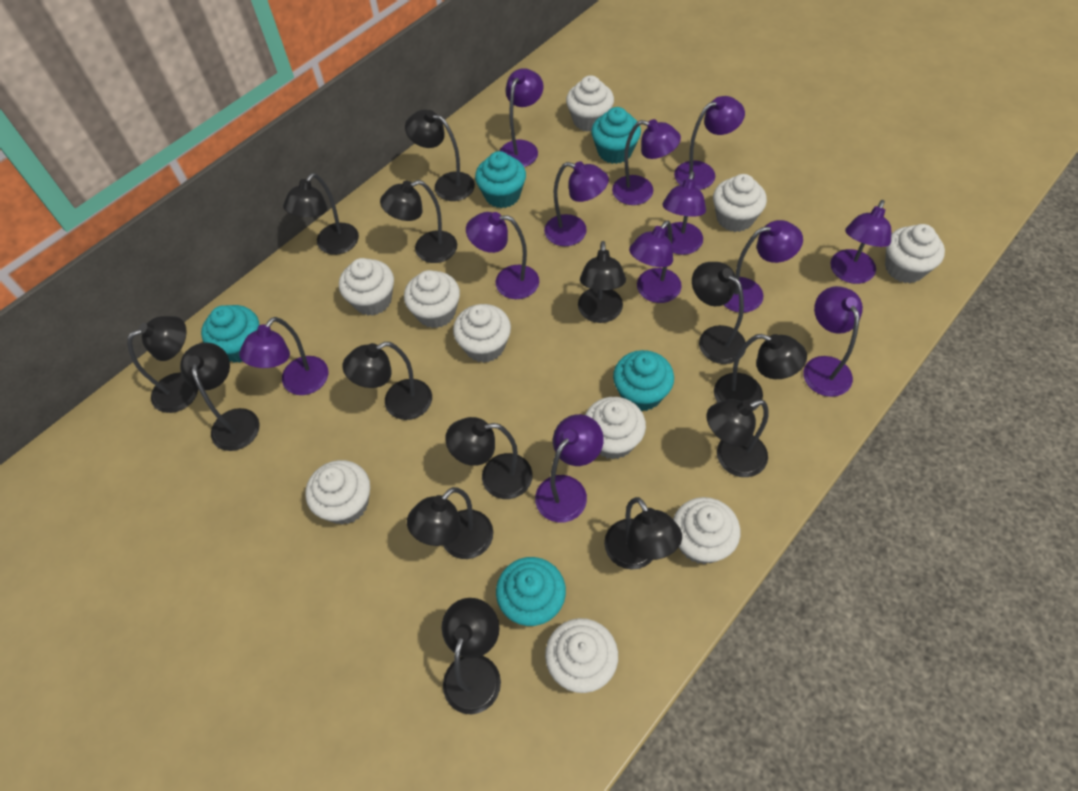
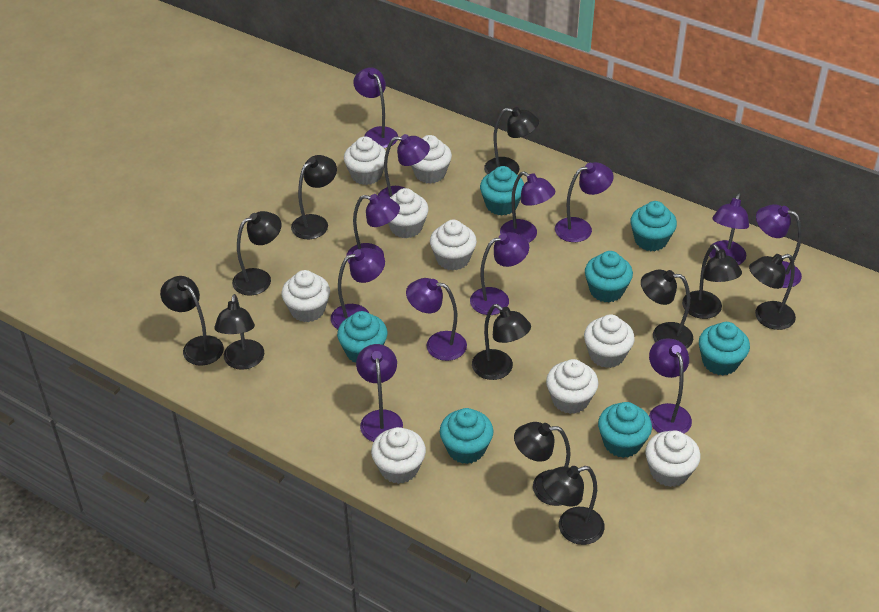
black lamp: [127,316,198,413] [180,342,260,451] [283,173,359,255] [343,342,432,420] [380,180,457,263] [405,110,475,201] [407,487,493,559] [442,598,501,714] [445,417,533,499] [578,241,626,323] [604,497,682,570] [692,262,746,364] [707,399,769,477] [714,334,807,411] = 14 -> [160,276,224,366] [214,294,264,370] [232,211,282,296] [291,155,337,239] [472,304,531,380] [484,107,539,175] [514,422,571,506] [542,466,605,545] [641,270,693,349] [682,244,742,319] [749,254,796,330] = 11
turquoise cupcake: [201,305,259,363] [475,151,526,208] [496,557,566,626] [591,107,641,164] [613,350,674,411] = 5 -> [337,311,388,362] [440,408,493,464] [480,166,524,215] [585,251,633,303] [598,402,652,458] [630,201,677,251] [699,322,750,375] = 7
white cupcake: [305,460,370,525] [339,258,394,316] [404,270,460,328] [453,304,511,363] [545,618,618,693] [566,75,614,132] [585,397,646,460] [673,497,740,564] [713,174,767,232] [885,224,945,283] = 10 -> [282,270,330,322] [344,136,386,185] [371,427,426,484] [388,188,429,238] [411,135,452,184] [430,220,477,271] [546,359,599,414] [584,314,635,368] [645,430,701,487] = 9

